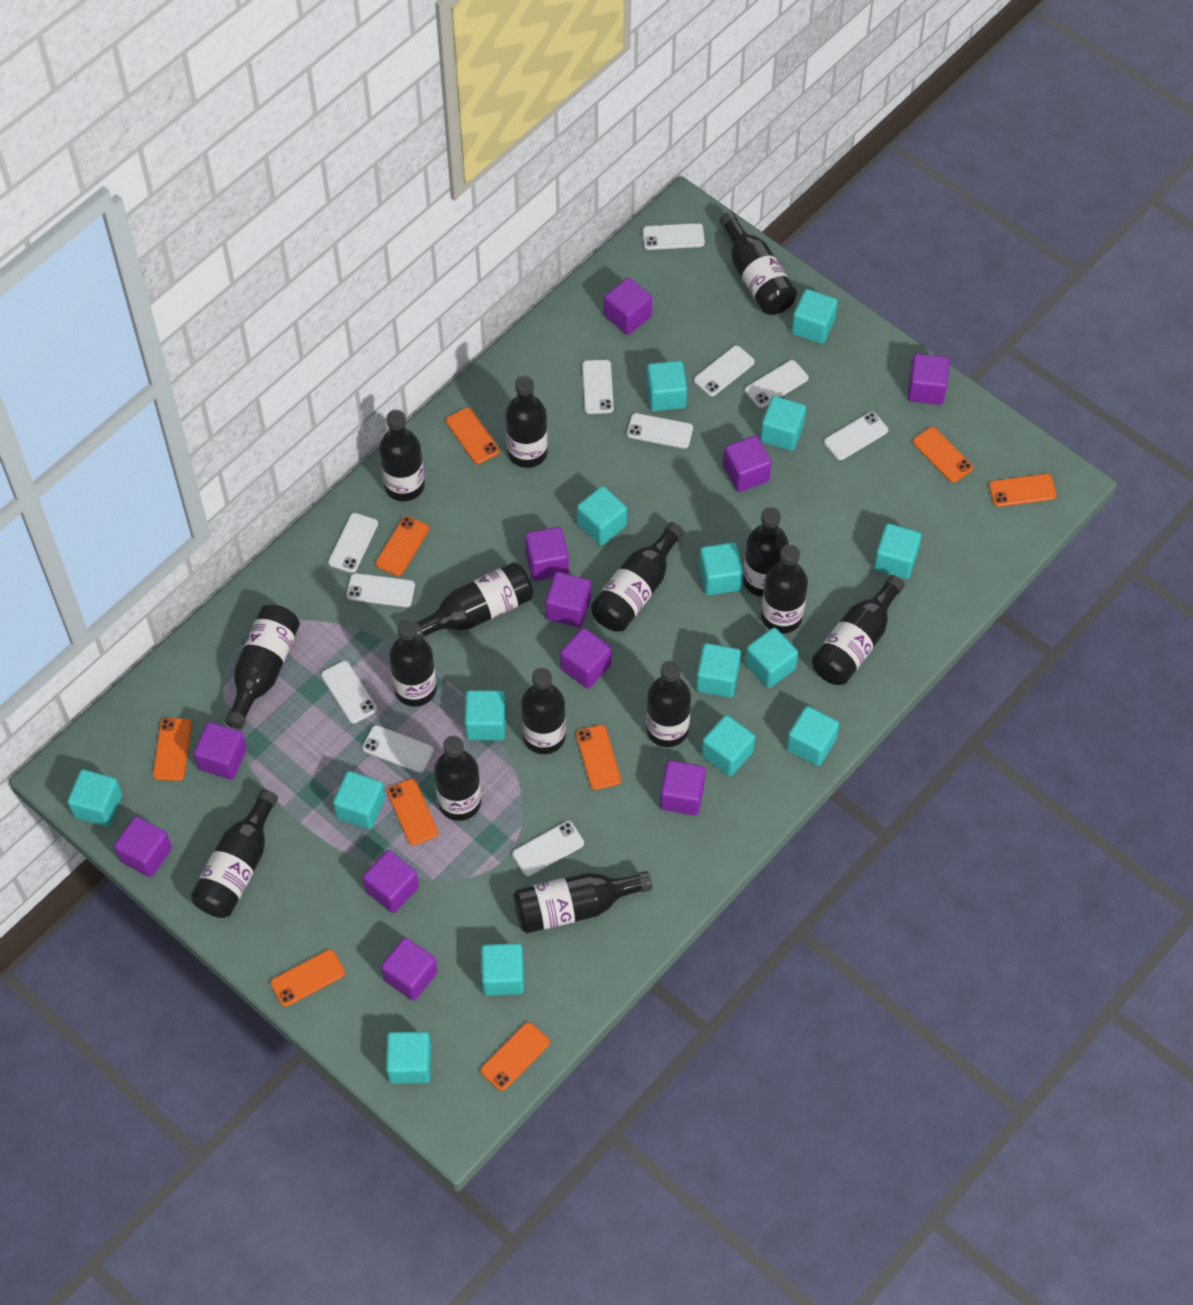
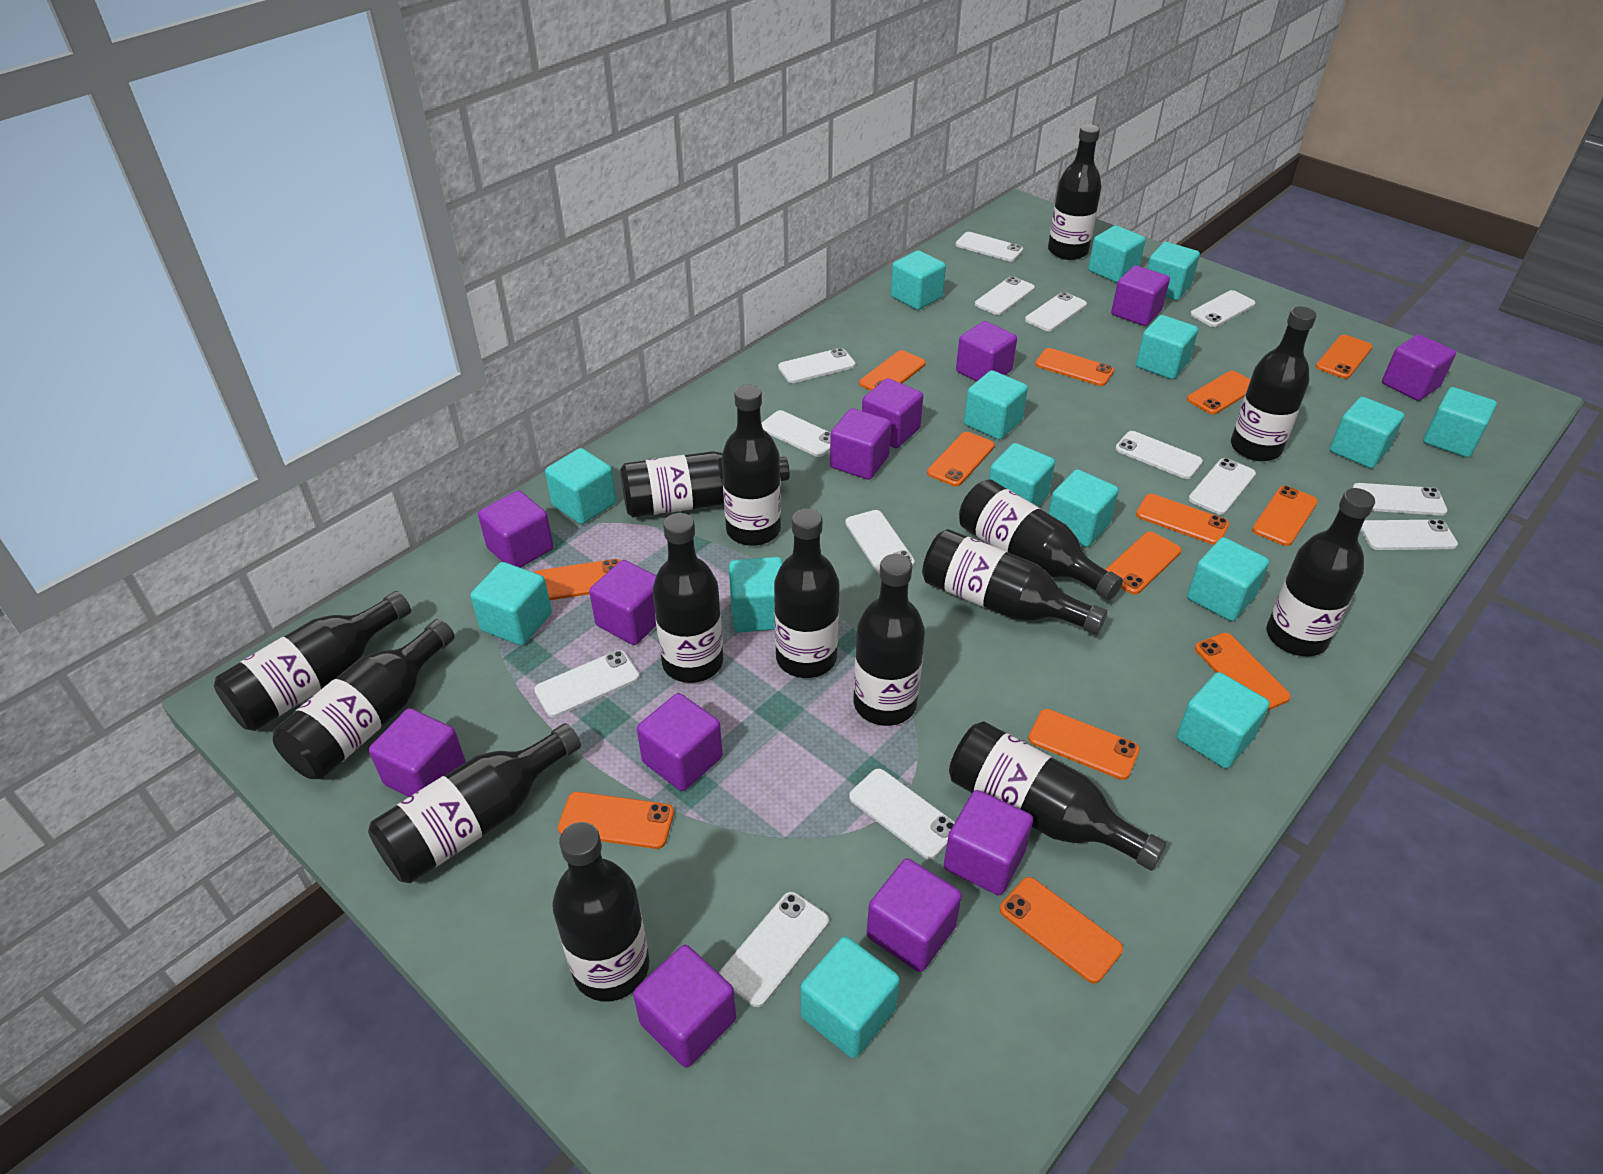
orange phone: [153,718,192,781] [270,949,345,1007] [375,516,429,576] [387,779,438,846] [445,408,499,464] [480,1022,550,1091] [576,725,621,790] [912,427,973,483] [989,474,1056,507] = 9 -> [534,559,621,600] [558,792,674,849] [859,350,926,391] [927,432,995,487] [1000,877,1123,983] [1028,709,1140,780] [1035,348,1114,386] [1105,532,1181,595] [1136,494,1229,545] [1187,371,1251,414] [1195,633,1291,710] [1252,486,1318,546] [1316,335,1373,379] = 13
purple cube: [114,816,172,877] [193,722,247,780] [363,850,419,913] [381,937,437,1001] [525,527,569,581] [545,572,591,627] [560,628,611,689] [604,278,652,335] [660,760,706,815] [723,435,772,492] [907,354,950,405] = 11 -> [369,708,466,797] [478,491,554,568] [589,560,656,645] [633,945,736,1068] [637,693,723,791] [830,408,891,480] [862,378,923,448] [867,858,962,972] [944,790,1033,895] [956,321,1017,381] [1111,265,1170,326] [1382,334,1456,401] = 12
white phone: [321,661,377,724] [328,513,378,573] [347,573,415,607] [362,725,434,773] [512,821,584,876] [582,360,614,414] [627,413,693,449] [643,223,705,250] [694,345,755,396] [745,360,809,408] [824,412,888,460] = 11 -> [534,650,640,717] [719,892,829,1007] [762,410,831,457] [778,348,856,383] [845,510,915,574] [849,768,955,859] [955,232,1023,262] [975,276,1035,315] [1025,292,1087,331] [1115,431,1203,479] [1189,458,1256,515] [1190,290,1255,327] [1352,483,1448,516] [1361,519,1458,550] = 14

